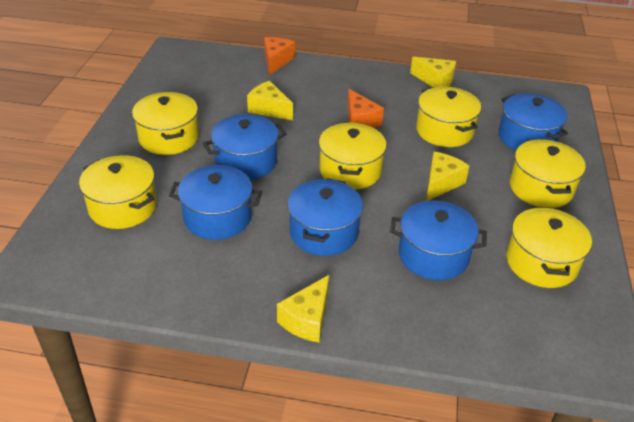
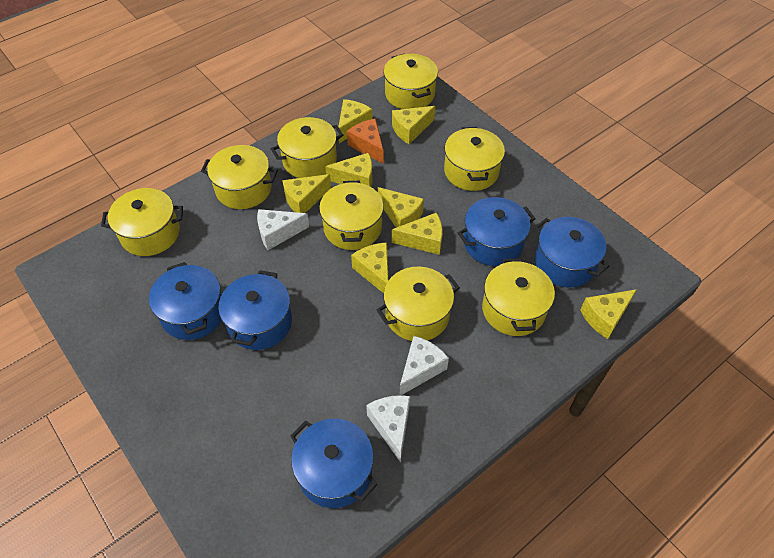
orange cheese: [264,37,295,75] [347,89,384,129] = 2 -> [347,119,383,164] = 1
white cheese: none = 0 -> [257,209,309,250] [366,395,410,463] [400,336,449,395] = 3
yellow cheese: [247,81,293,120] [277,275,329,343] [410,57,456,88] [426,152,469,201] = 4 -> [282,174,331,213] [325,153,373,187] [338,99,372,143] [351,243,388,293] [378,187,424,228] [392,106,435,144] [392,212,443,255] [580,289,637,339] = 8
yellow pot: [79,155,157,229] [132,92,199,155] [319,123,387,190] [416,87,481,147] [506,206,592,288] [510,139,586,208] = 6 -> [101,188,183,256] [201,145,278,209] [271,117,343,178] [319,181,384,250] [377,267,460,341] [383,53,438,109] [444,127,505,191] [482,258,555,336] = 8

